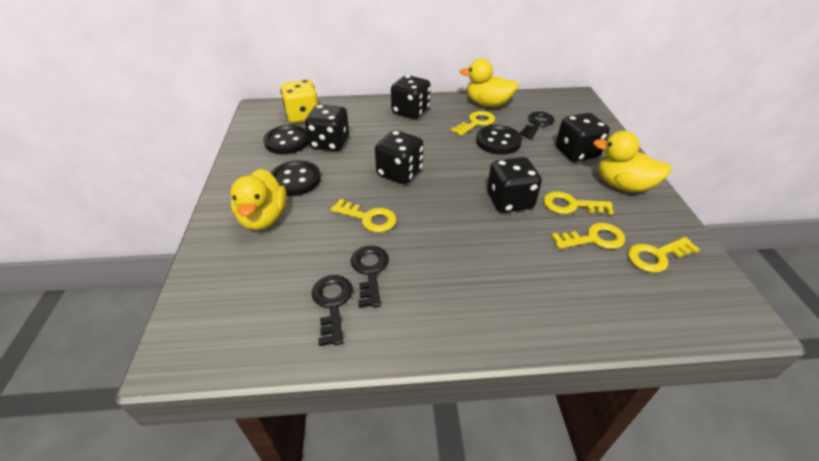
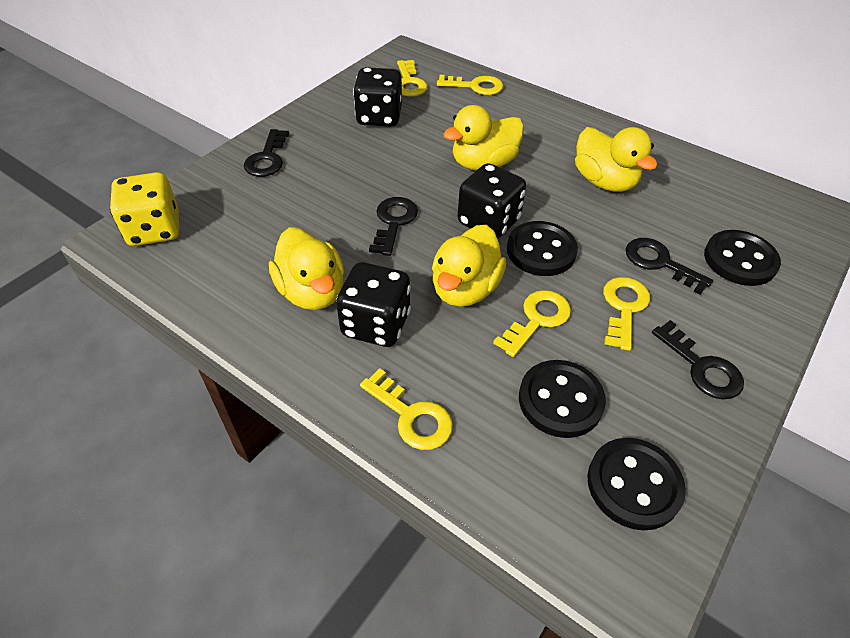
black button: [264,125,309,154] [271,160,321,196] [476,125,522,155] = 3 -> [507,221,578,276] [519,360,606,438] [587,438,686,531] [704,230,781,286] = 4
black dice: [305,105,349,151] [375,130,423,184] [391,75,431,119] [487,157,542,213] [556,113,610,162] = 5 -> [336,262,411,347] [353,67,402,127] [458,163,526,239] = 3
black key: [312,275,353,346] [351,246,389,308] [519,111,555,139] = 3 -> [244,129,289,177] [369,197,418,256] [626,238,713,295] [652,320,744,400] = 4
yellow duck: [231,169,287,230] [460,58,519,107] [593,131,672,192] = 3 -> [269,227,344,310] [432,225,507,307] [443,105,524,171] [575,127,658,192] = 4

